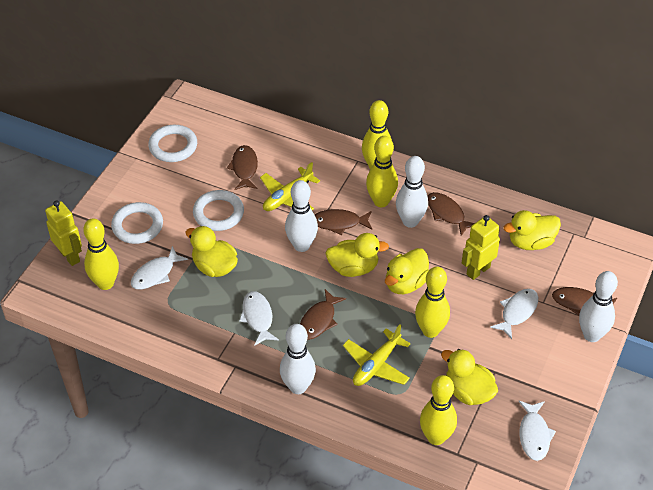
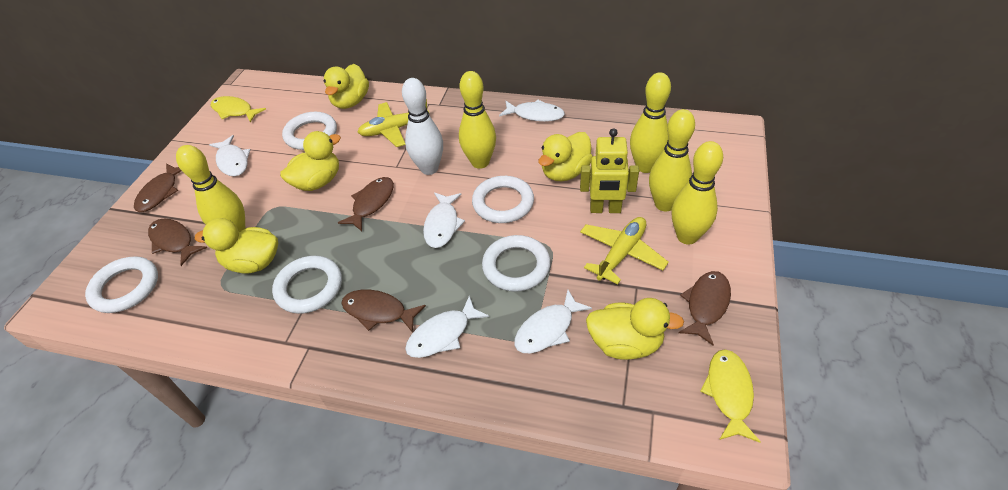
white bowling pin: [280,324,316,394] [285,180,318,252] [396,156,428,228] [579,271,618,342] = 4 -> [402,78,443,175] = 1
white fish: [131,246,188,289] [239,291,279,346] [490,289,538,339] [518,401,556,461] = 4 -> [209,135,250,176] [405,296,489,358] [423,192,465,248] [499,100,565,122] [514,290,592,353] = 5
white ring: [111,202,163,244] [148,125,197,162] [193,190,244,231] = 3 -> [85,256,158,313] [272,256,342,314] [282,112,337,150] [472,176,534,223] [482,235,551,292] = 5
yellow fish: none = 0 -> [211,96,266,123] [700,349,761,443] = 2
yellow robot: [45,200,82,266] [462,215,500,280] = 2 -> [580,128,639,213] = 1

